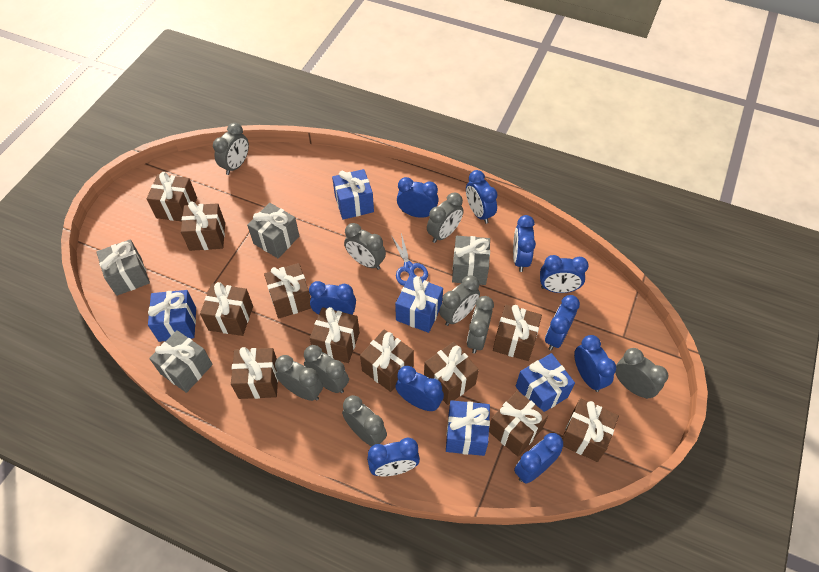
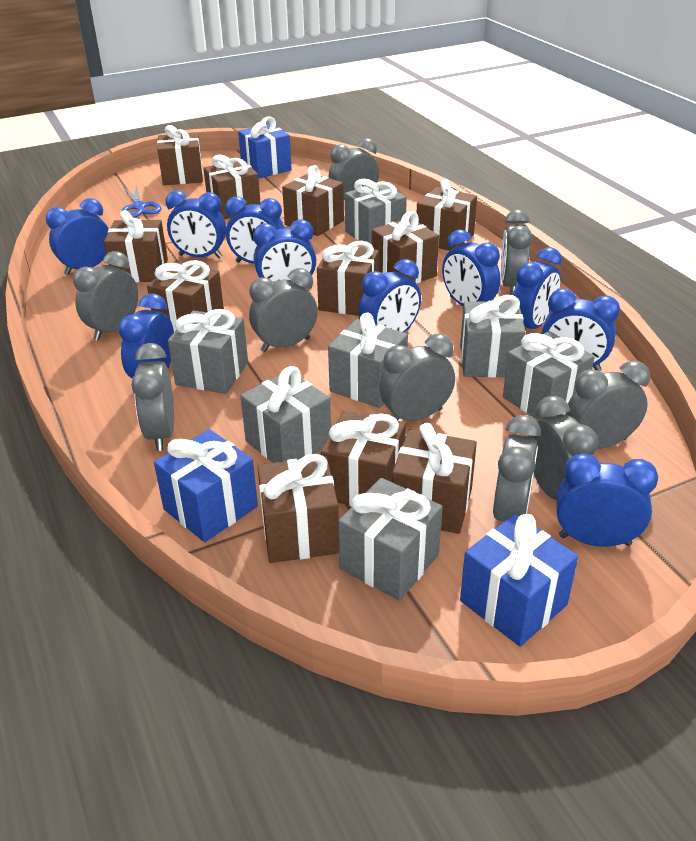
blue gift: [148,290,196,342] [332,169,374,220] [395,276,443,333] [446,400,490,456] [516,353,575,412] = 5 -> [154,429,258,542] [238,117,292,178] [460,514,578,647] = 3
grey gift: [96,239,150,296] [149,330,213,393] [247,203,299,259] [452,236,490,285] = 4 -> [168,309,248,394] [240,366,331,463] [328,312,408,408] [338,478,443,601] [345,179,407,244] [460,295,526,377] [503,331,595,420] = 7

